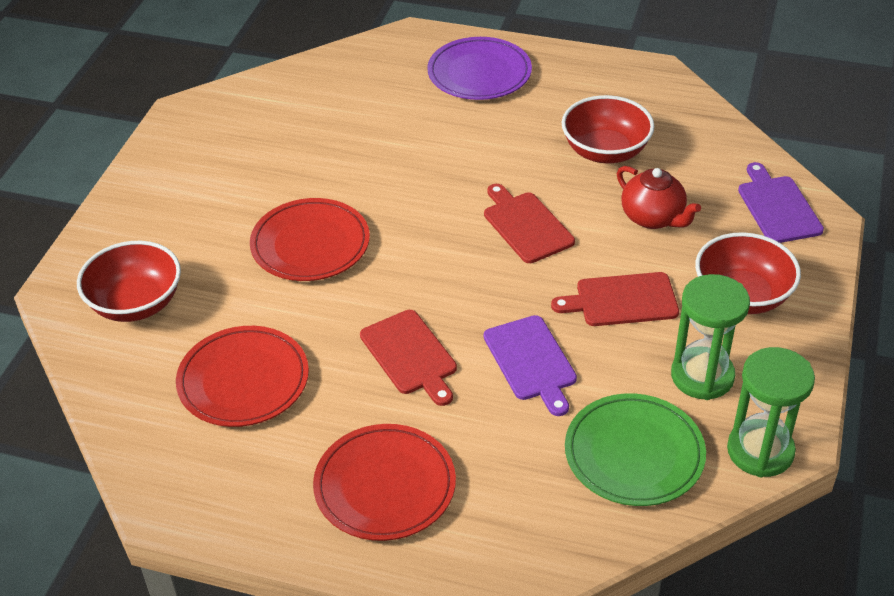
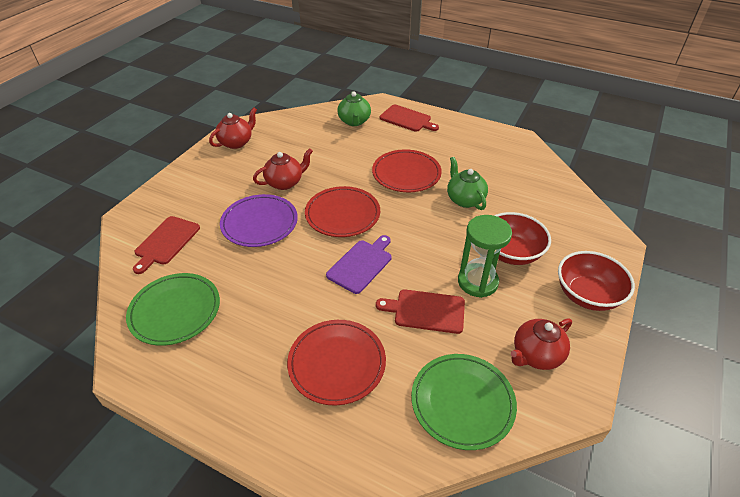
green hourglass: [671,274,750,400] [727,347,815,477] = 2 -> [458,215,512,298] = 1
green plate: [565,393,706,506] = 1 -> [126,273,220,346] [411,354,517,450] = 2
green teapot: none = 0 -> [337,92,371,126] [447,157,488,210] = 2
purple cutting board: [484,315,577,416] [738,162,824,243] = 2 -> [326,235,392,294] = 1
red bowl: [77,241,181,322] [562,95,654,163] [695,232,801,314] = 3 -> [494,212,551,265] [558,251,635,311] = 2
red teapot: [617,166,701,229] = 1 -> [209,107,257,149] [253,148,313,190] [511,318,572,370] = 3

